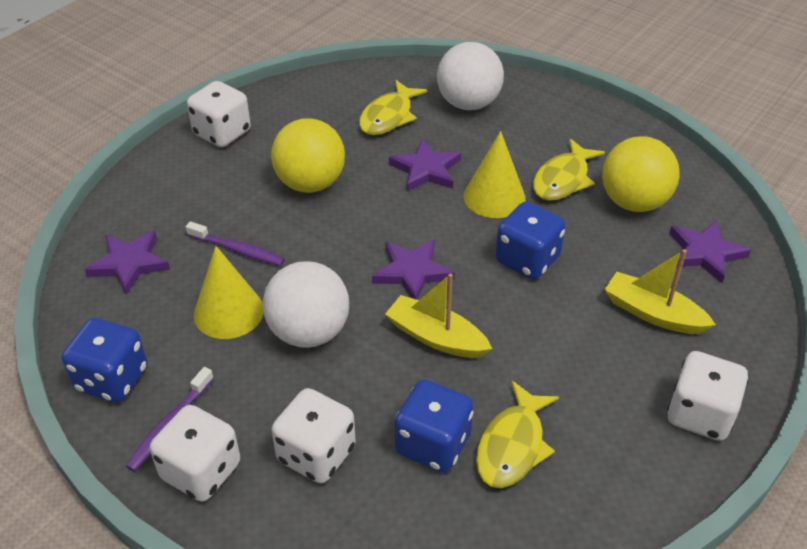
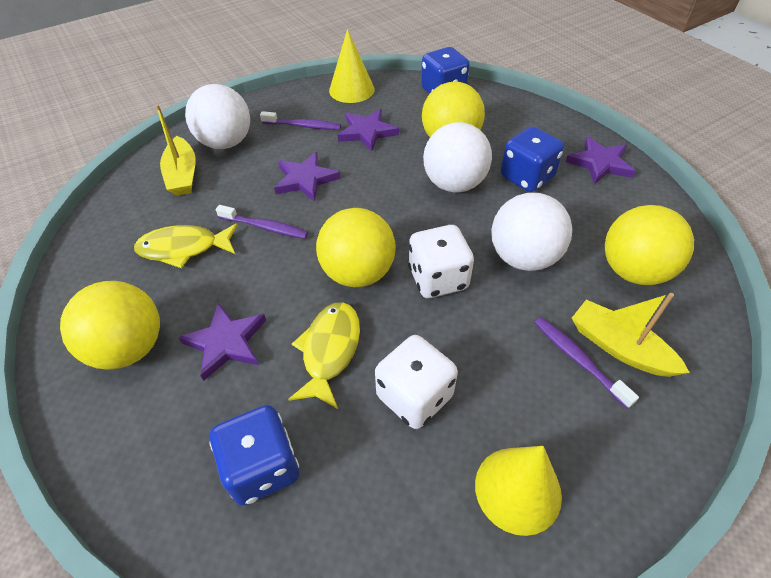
purple toothbrush: [126,367,214,472] [186,222,285,266] = 2 -> [216,205,308,239] [260,111,341,130] [534,317,639,409] = 3
white ball: [263,261,349,348] [437,42,504,110] = 2 -> [185,84,250,149] [423,122,492,193] [492,193,572,271] = 3
white dice: [150,405,240,502] [187,81,251,147] [271,388,356,483] [667,351,748,441] = 4 -> [375,335,458,429] [408,225,474,298] = 2
yellow ball: [271,118,345,193] [602,136,680,212] = 2 -> [60,281,160,370] [316,208,396,287] [422,81,485,137] [605,205,694,285] = 4
yellow fish: [359,80,428,135] [476,381,559,488] [533,138,605,201] = 3 -> [134,223,238,268] [288,302,360,409] = 2

